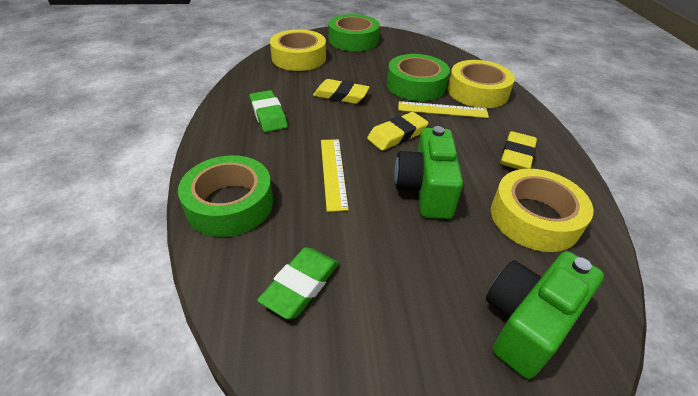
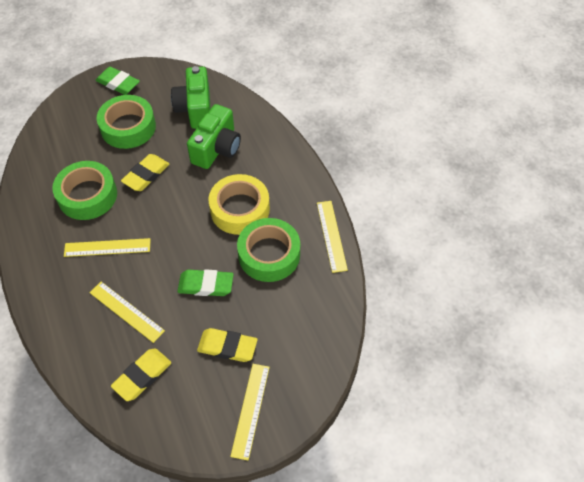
yellow ruler: [321,139,349,212] [398,101,489,118] = 2 -> [64,238,151,257] [89,282,165,343] [230,364,270,460] [317,201,348,273] = 4
yellow tape: [270,29,326,71] [448,60,515,108] [491,169,594,252] = 3 -> [208,174,270,235] = 1

